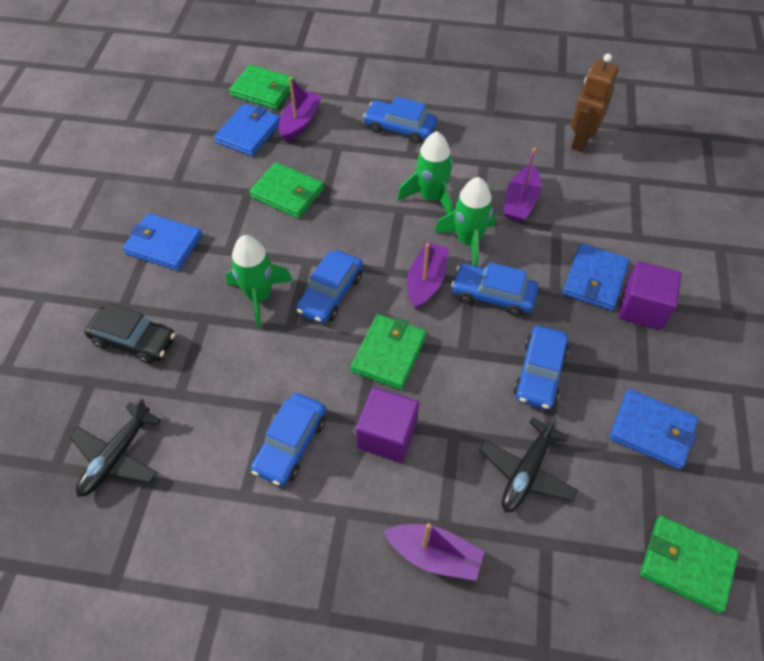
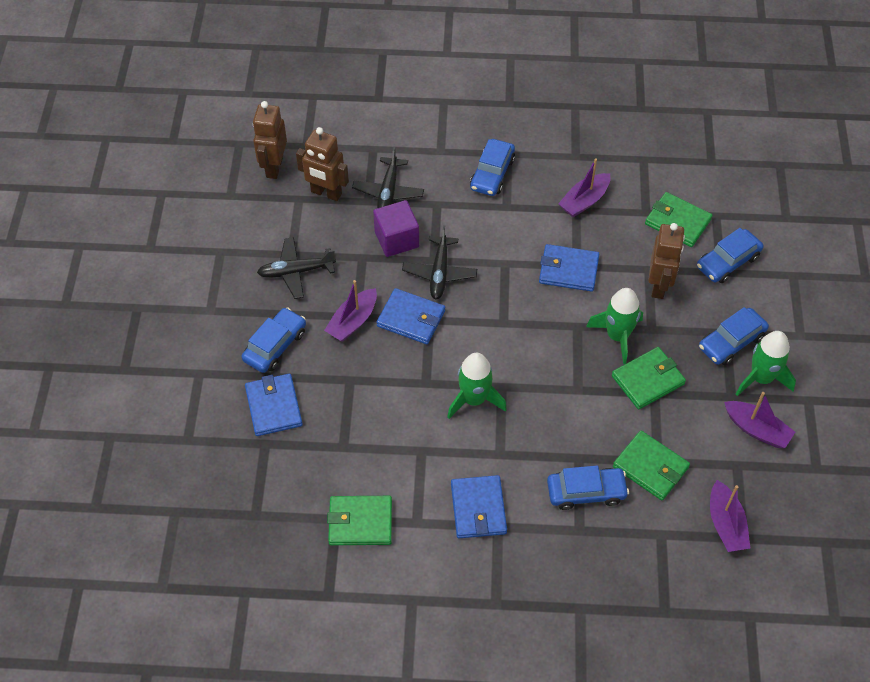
black car: [84,303,175,364] = 1 -> none = 0
black plane: [69,398,161,497] [479,414,578,512] = 2 -> [257,237,336,299] [352,147,424,208] [402,225,477,300] = 3
brown robot: [571,53,619,152] = 1 -> [253,101,287,179] [296,127,349,201] [648,223,685,299] = 3
purple cube: [356,387,419,463] [619,261,682,330] = 2 -> [373,200,419,257] = 1

